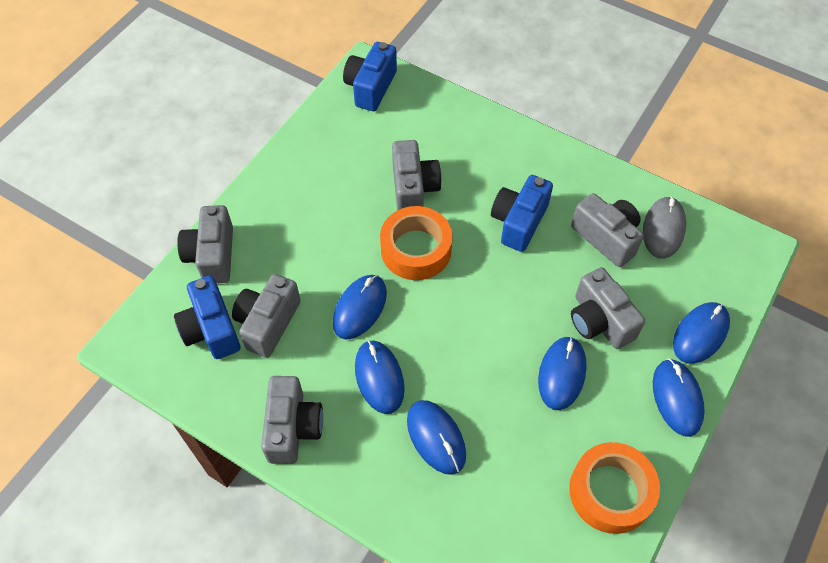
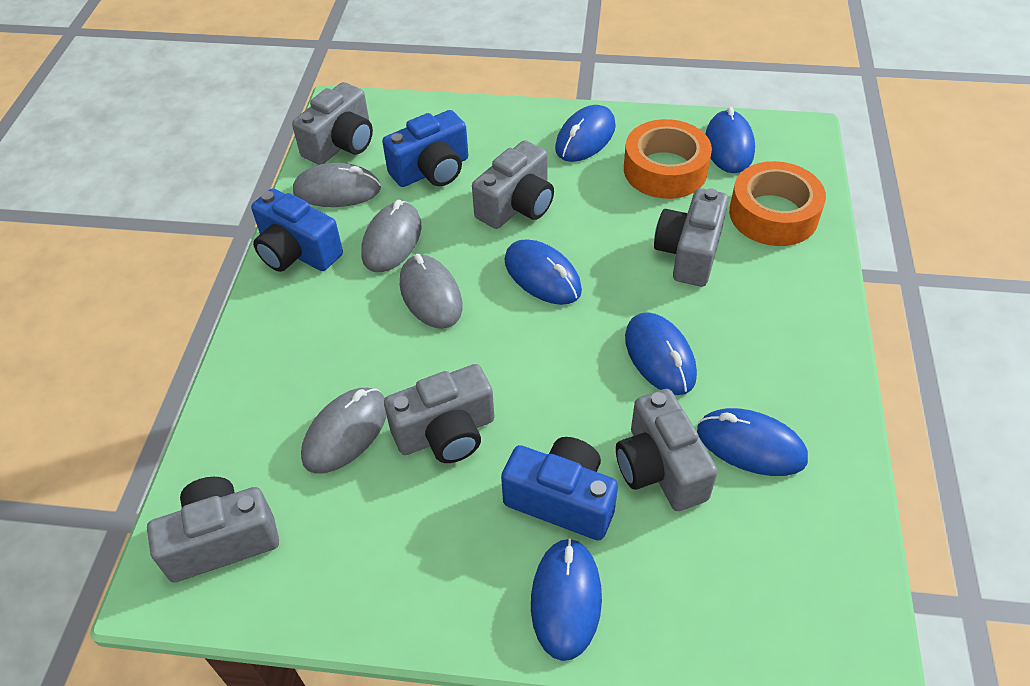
grey mouse: [643,196,686,259] = 1 -> [293,163,381,207] [301,388,387,474] [361,200,422,272] [400,254,463,329] = 4

